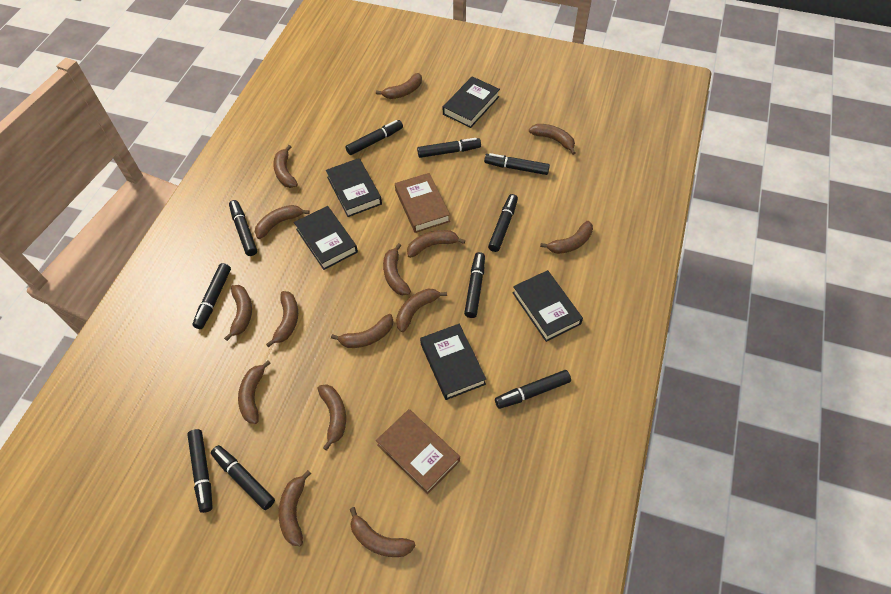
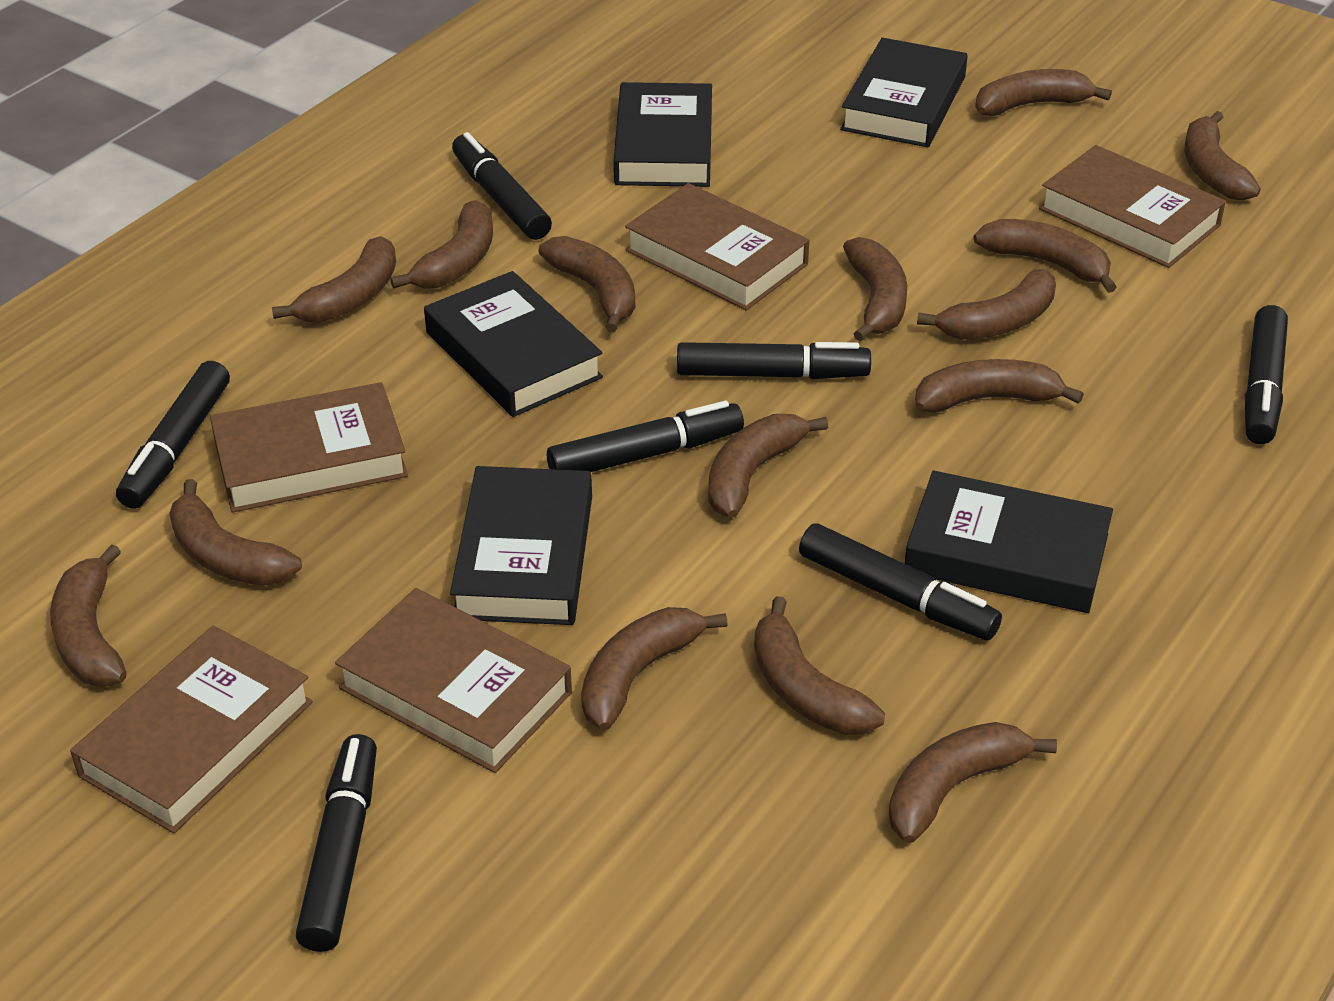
black marker: [187,429,213,513] [192,263,231,329] [211,445,275,510] [229,200,257,256] [345,120,403,155] [417,138,481,158] [464,252,485,318] [484,153,550,175] [488,194,518,252] [495,370,571,409] = 10 -> [116,361,230,509] [296,734,377,952] [452,132,552,240] [547,401,744,472] [677,342,871,379] [799,523,1002,640] [1245,305,1288,444] = 7
brown book: [376,409,460,494] [395,173,450,233] = 2 -> [70,625,313,834] [210,382,408,513] [335,588,572,773] [625,183,809,310] [1039,145,1226,268] = 5

